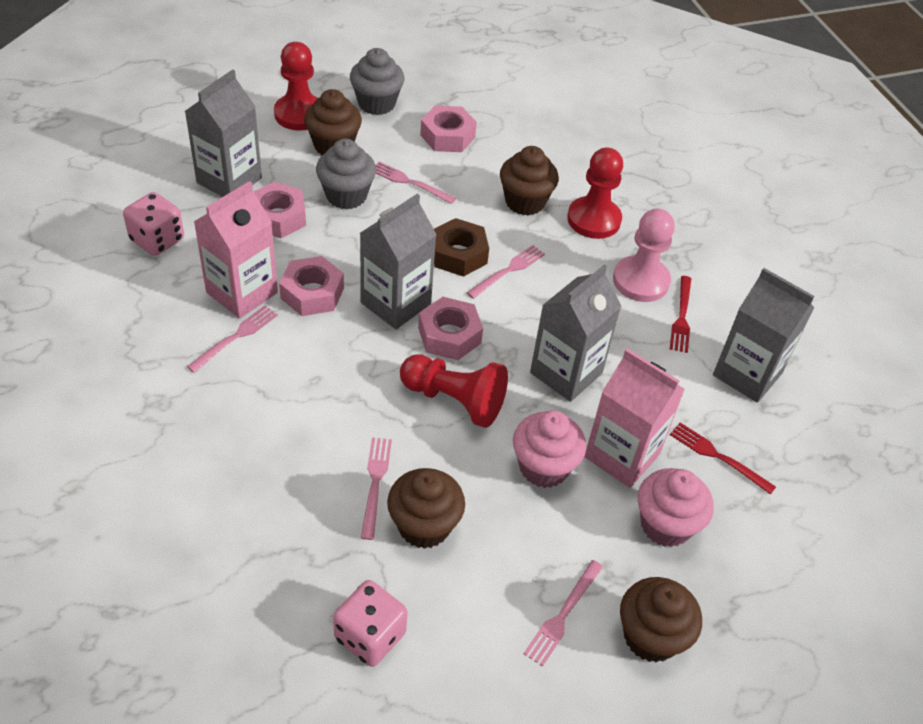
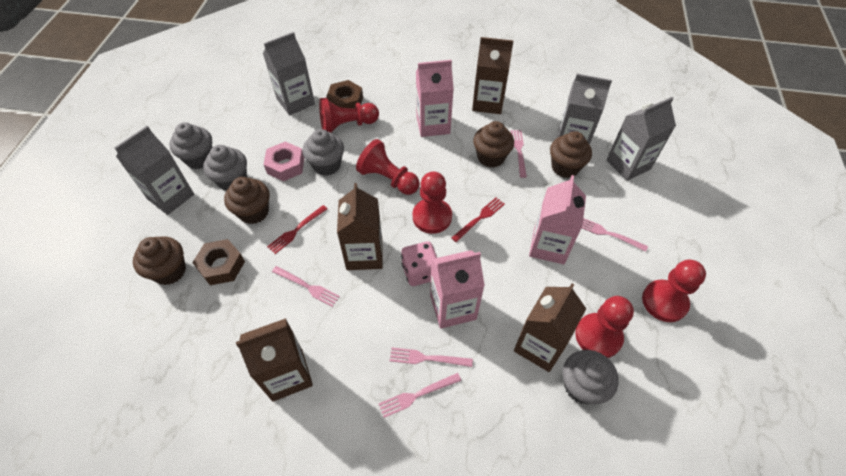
brown carton: none = 0 -> [236,318,313,402] [337,183,383,270] [472,37,513,114] [514,283,586,372] = 4
brown nut: [434,218,489,277] = 1 -> [192,239,245,285] [326,80,363,109] = 2
grey cupcake: [316,139,376,210] [350,48,404,115] = 2 -> [169,122,212,169] [203,145,247,191] [302,129,344,176] [563,350,619,404] = 4
pink carton: [194,181,278,319] [584,348,685,488] = 2 -> [416,60,454,137] [430,250,485,328] [529,175,586,264] = 3
pink cupcake: [513,410,586,488] [638,468,714,547] = 2 -> none = 0
pink dice: [123,192,184,256] [333,580,408,667] = 2 -> [401,241,437,286] = 1
pink nut: [254,182,306,238] [279,256,344,316] [418,297,483,360] [420,106,477,152] = 4 -> [264,141,304,181] = 1
pink pawn: [613,209,675,302] = 1 -> none = 0
red pawn: [274,42,318,131] [400,355,508,428] [567,147,623,239] = 3 -> [319,98,379,133] [356,139,420,195] [413,171,452,234] [575,296,634,358] [642,260,706,322] = 5

